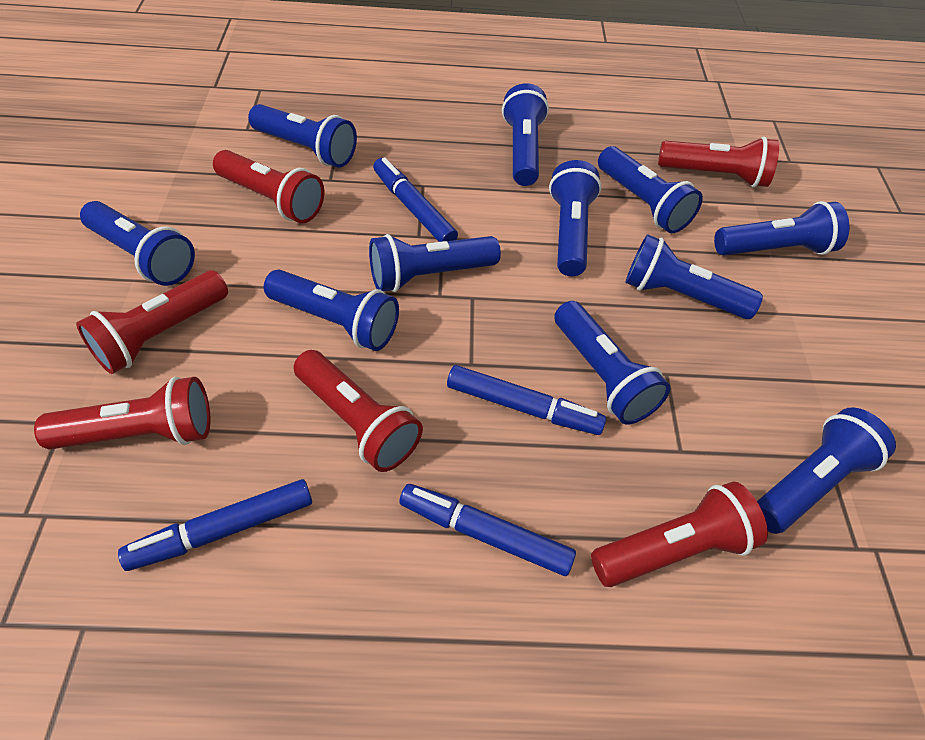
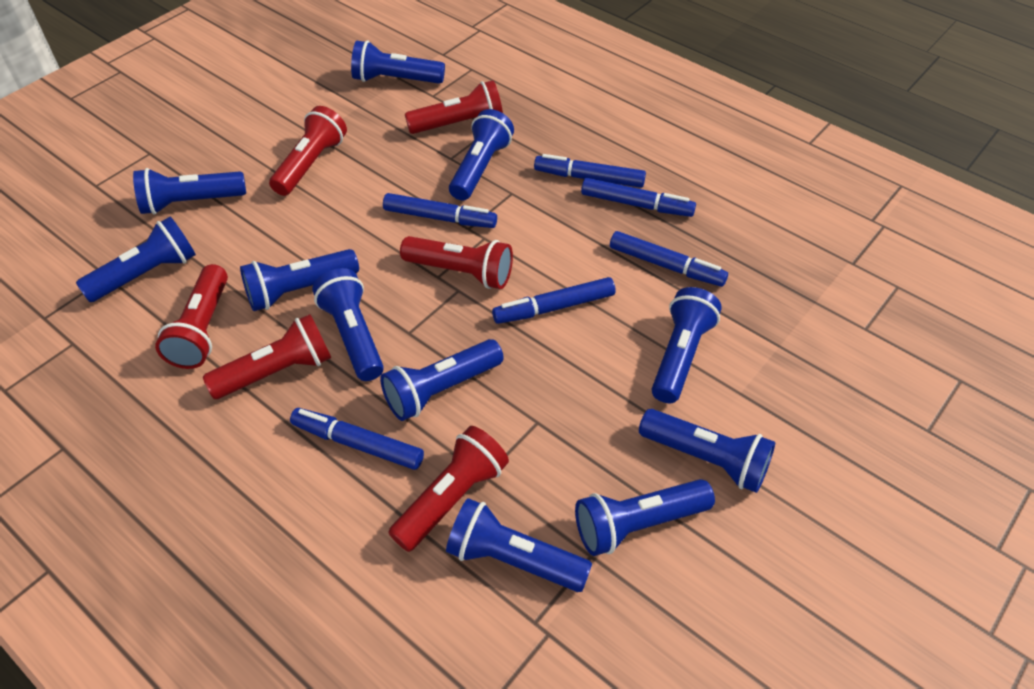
blue marker: [118,479,312,571] [373,157,458,242] [399,484,576,576] [447,365,606,435] = 4 -> [290,408,424,470] [383,193,497,228] [492,277,615,324] [534,154,646,188] [581,178,696,217] [610,231,728,287] = 6

